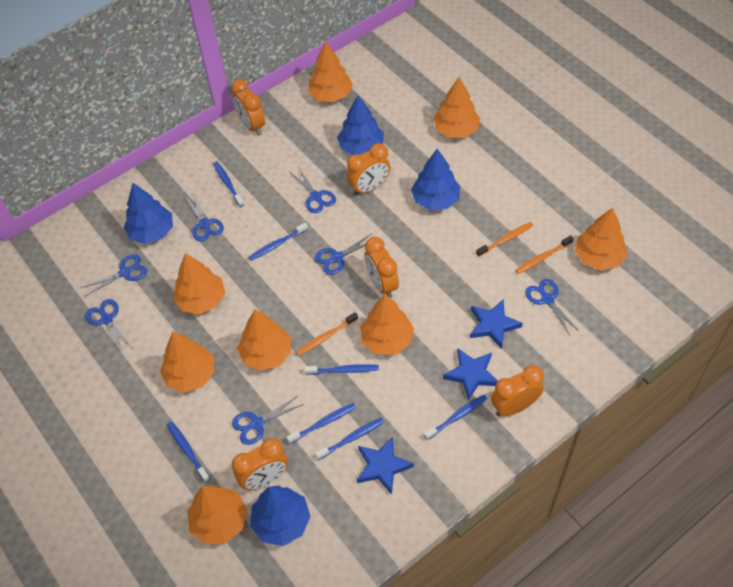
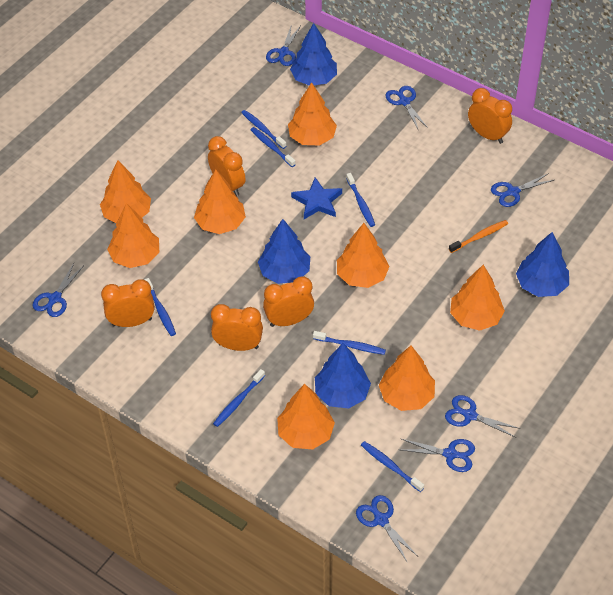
blue star: [357,436,414,495] [443,349,498,401] [470,299,523,349] = 3 -> [291,177,342,219] = 1
orange toothbrush: [296,312,358,356] [476,222,533,257] [515,235,574,274] = 3 -> [449,220,508,253] = 1

